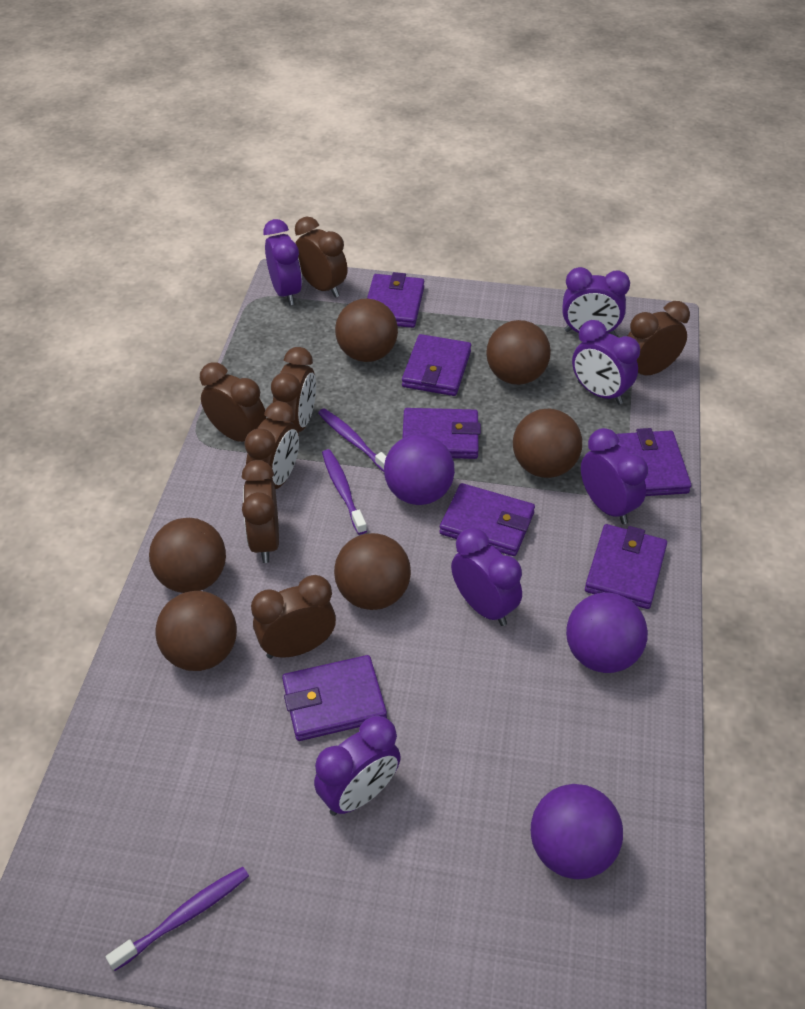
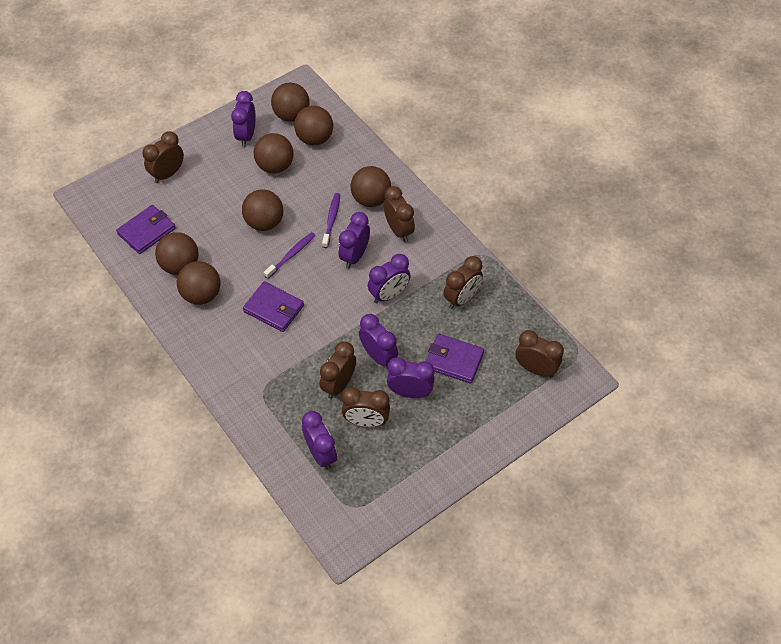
brown ball: [149,518,226,593] [156,591,237,671] [334,533,411,610] [335,299,398,362] [486,320,551,385] [513,408,582,478] = 6 -> [155,232,199,275] [177,261,221,305] [242,189,283,231] [254,133,294,173] [271,83,310,122] [294,106,333,145] [350,166,391,207] = 7
brown clock: [200,362,266,442] [242,460,279,563] [245,401,299,489] [251,575,336,659] [271,347,316,432] [295,216,348,298] [628,301,690,375] = 7 -> [142,131,184,183] [320,341,356,399] [342,387,390,427] [384,186,415,242] [443,256,483,309] [515,330,564,377] = 6
purple ball: [384,434,455,505] [531,784,623,879] [566,593,648,673] = 3 -> none = 0
purple toothbrush: [106,867,249,971] [318,408,387,472] [322,449,367,535] = 3 -> [264,232,316,279] [322,193,340,248] = 2
purple wallet: [282,655,387,741] [367,272,424,328] [402,334,471,396] [402,408,481,459] [439,483,535,556] [585,524,667,609] [617,428,691,496] = 7 -> [116,205,176,254] [243,281,304,332] [426,334,484,383] = 3

